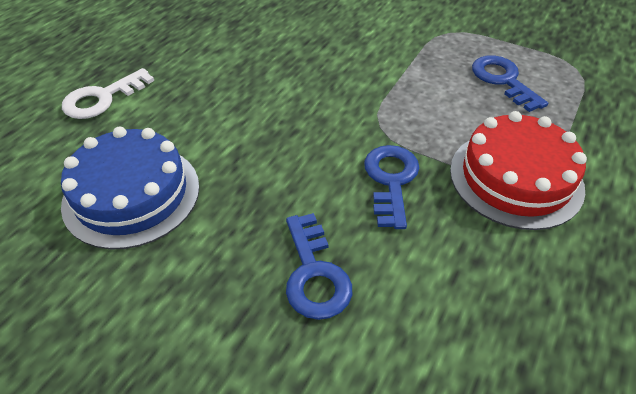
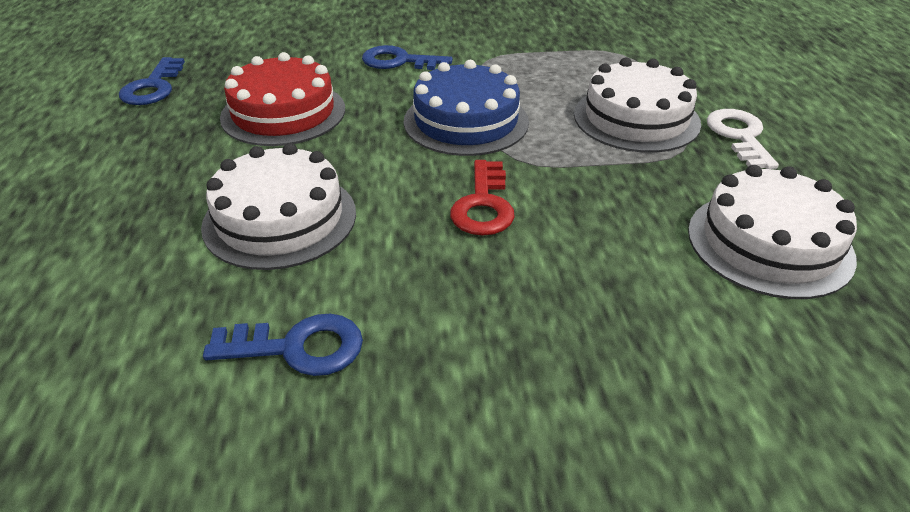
red key: none = 0 -> [450,160,515,235] = 1
white cake: none = 0 -> [201,143,356,270] [574,58,701,153] [688,165,857,299] = 3

